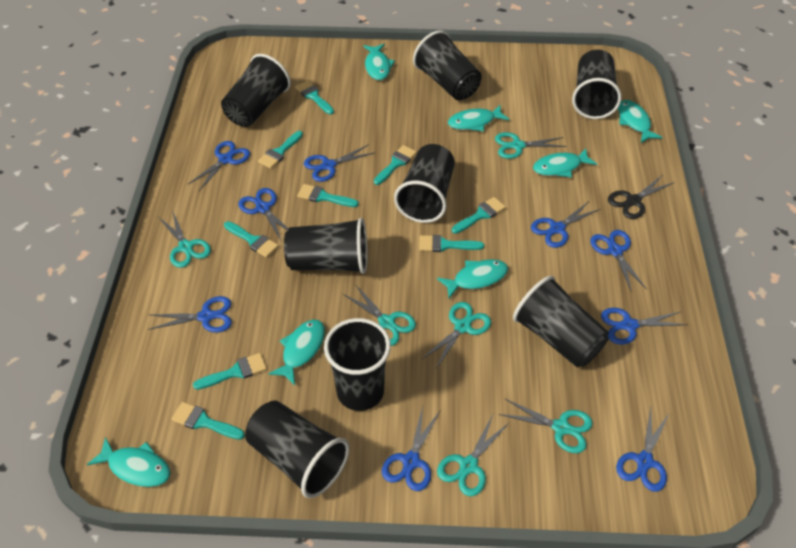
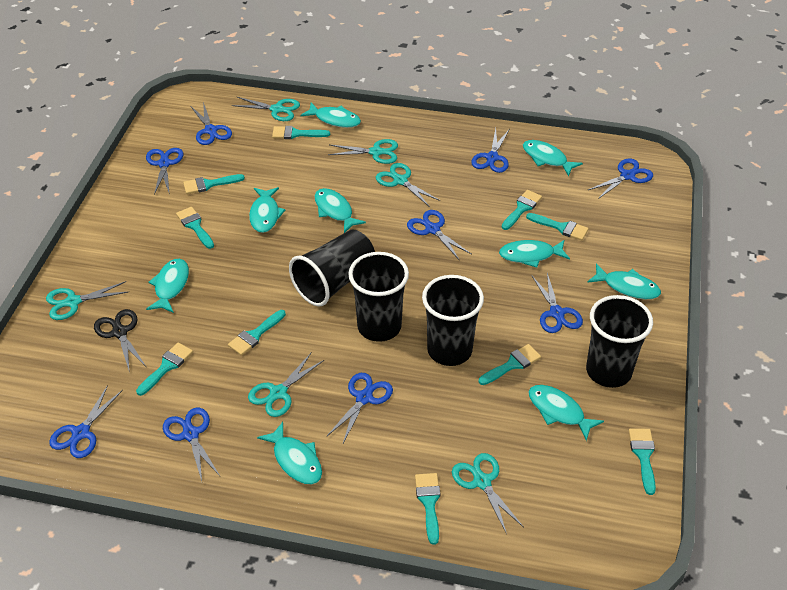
black cup: [221,54,291,127] [245,401,349,498] [284,218,368,274] [324,318,391,411] [394,144,455,223] [413,30,482,100] [513,276,609,367] [572,50,622,119] = 8 -> [289,229,375,307] [348,252,409,342] [422,275,484,366] [586,295,653,388] = 4
turquoise brush: [171,402,245,440] [193,353,267,390] [224,221,279,258] [258,131,303,169] [295,80,334,115] [297,184,359,207] [374,145,417,185] [419,235,484,252] [452,197,506,234] = 9 -> [136,342,193,396] [176,207,214,249] [183,174,245,194] [228,310,286,356] [272,126,330,139] [415,473,441,545] [479,344,541,385] [502,190,542,230] [526,213,589,240] [629,429,656,495] = 10
turquoise fish: [87,437,171,487] [268,320,325,385] [363,44,395,80] [437,259,508,299] [448,105,509,131] [533,148,597,177] [618,100,663,143] = 7 -> [146,259,189,313] [249,187,286,233] [257,422,322,484] [300,103,361,128] [315,188,366,233] [499,240,570,268] [523,140,583,176] [529,385,604,441] [587,264,661,299] = 9

